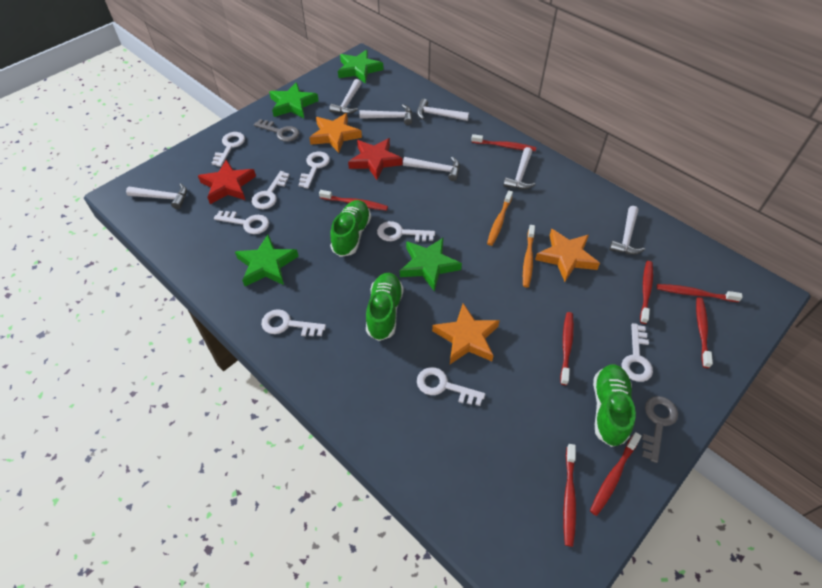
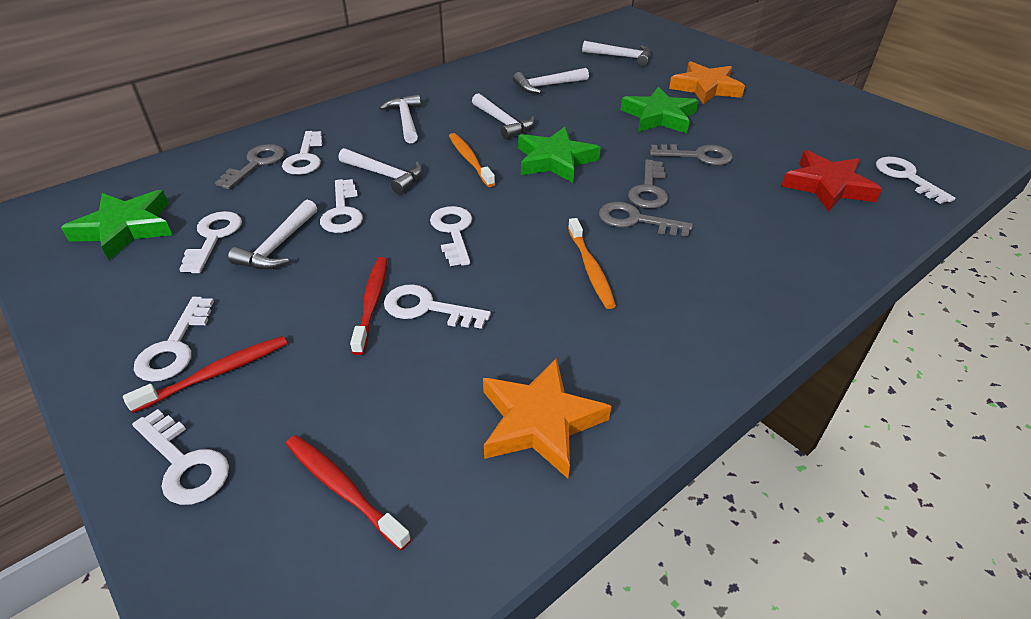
green shoe: [330,200,371,257] [366,273,404,341] [593,364,636,447] = 3 -> none = 0
green star: [235,235,298,286] [269,82,319,118] [338,50,383,84] [400,238,462,291] = 4 -> [61,190,172,260] [518,127,601,183] [621,87,698,133] = 3
grey key: [254,119,299,142] [642,396,678,463] = 2 -> [215,144,285,189] [599,202,693,237] [628,159,668,208] [650,144,733,165] = 4
orange star: [309,113,362,153] [432,303,500,364] [535,229,600,282] = 3 -> [483,358,611,478] [669,61,745,104] = 2
red star: [198,159,256,204] [348,138,403,180] = 2 -> [781,150,882,212] = 1
red toothbrush: [319,190,388,211] [471,134,536,151] [560,312,574,385] [563,444,576,547] [590,432,642,516] [640,261,653,324] [657,284,743,302] [696,297,713,368] = 8 -> [123,336,287,413] [286,435,411,551] [350,257,387,355] = 3
white hammer: [126,183,187,209] [329,79,361,114] [359,104,412,125] [403,157,460,181] [417,99,469,121] [503,147,536,190] [609,206,645,255] = 7 -> [228,200,317,270] [339,148,423,194] [379,94,421,144] [472,93,535,139] [513,68,589,93] [582,41,651,66] = 6

